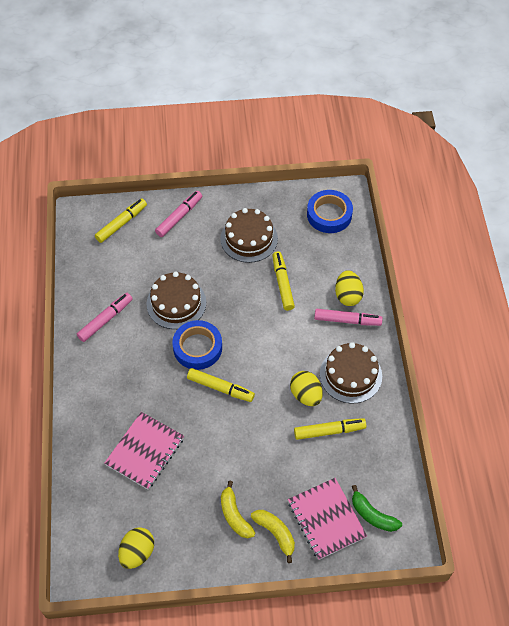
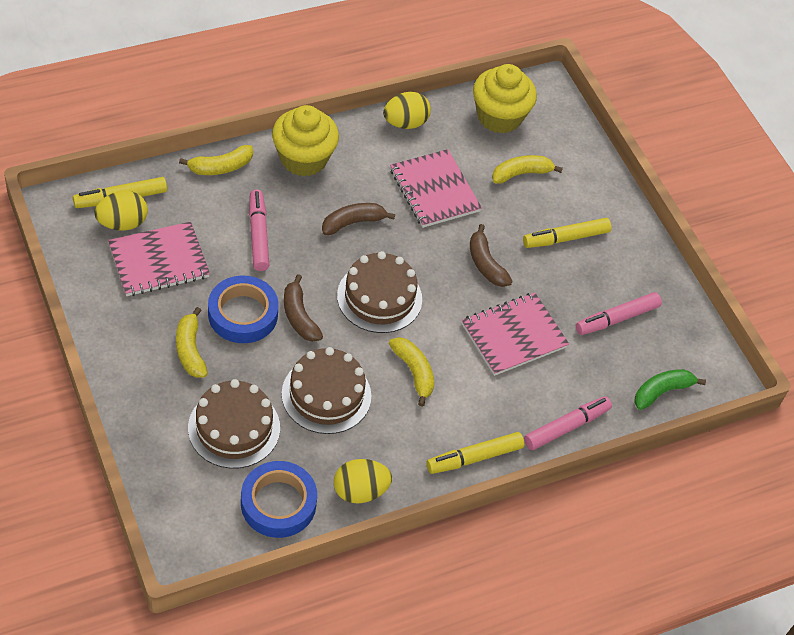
brown banana: none = 0 -> [284,274,323,342] [322,203,395,235] [470,224,513,287] = 3
pink notebook: [104,412,184,489] [288,478,367,560] = 2 -> [108,222,210,296] [390,149,482,228] [462,293,569,376] = 3
yellow banana: [221,481,255,538] [251,510,295,563] = 2 -> [176,307,208,378] [179,145,253,175] [389,337,434,407] [492,155,563,184] = 4
yellow cupcake: none = 0 -> [272,105,339,176] [473,64,537,133] = 2
yellow marker: [95,198,147,243] [187,368,255,402] [272,251,295,311] [294,418,366,440] = 4 -> [73,177,167,208] [426,432,525,474] [523,218,611,248] = 3

